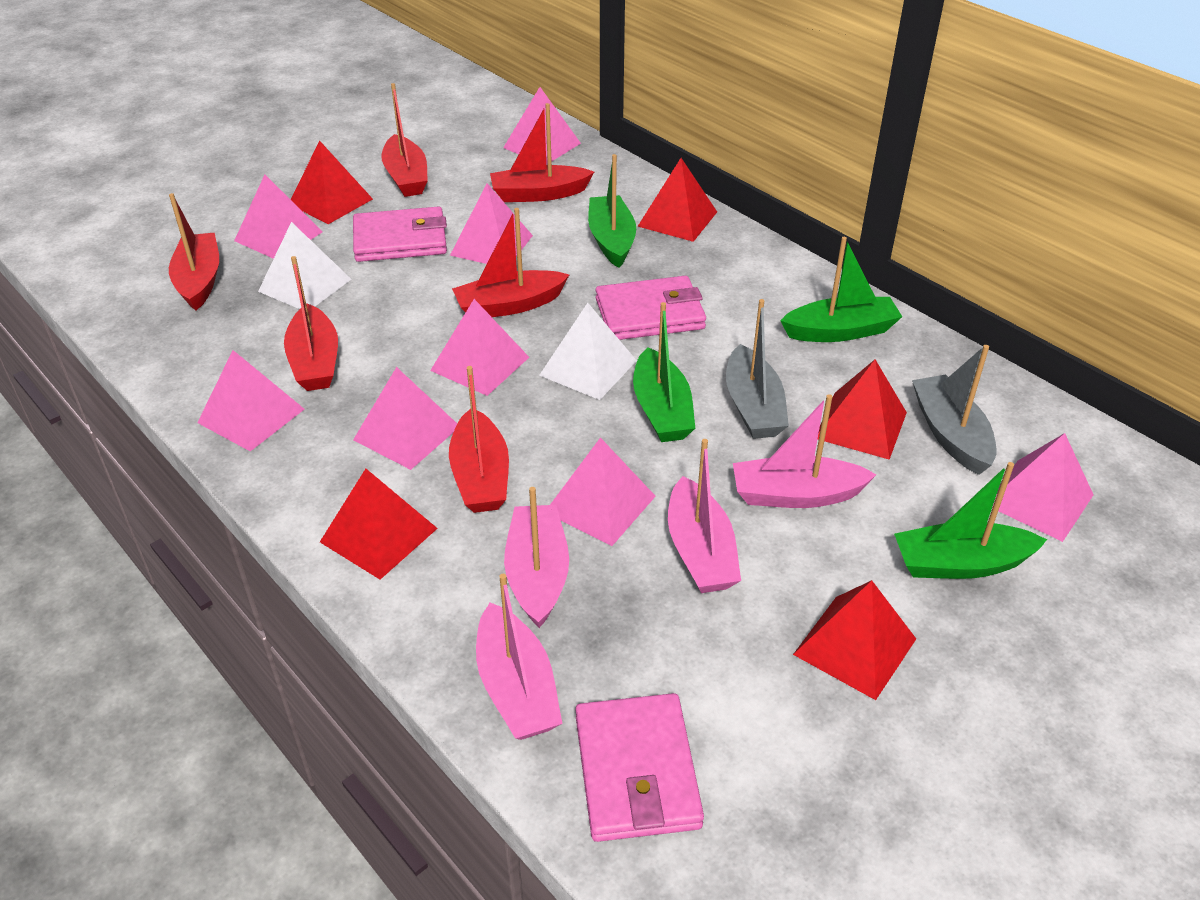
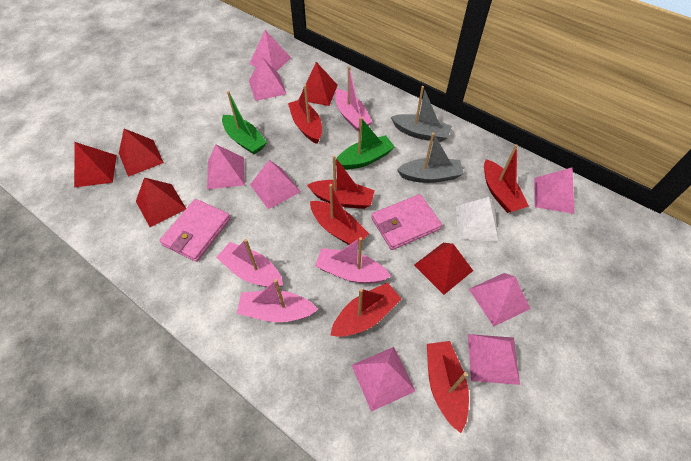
green boat: [588,154,636,268] [633,302,695,442] [780,237,902,342] [894,462,1047,579] = 4 -> [222,91,267,154] [337,117,395,170] = 2
pink wallet: [353,206,447,262] [575,693,704,842] [596,276,706,340] = 3 -> [159,199,231,262] [371,194,442,250] = 2
white pyramid: [258,222,351,309] [539,303,637,400] = 2 -> [456,197,499,242] = 1

